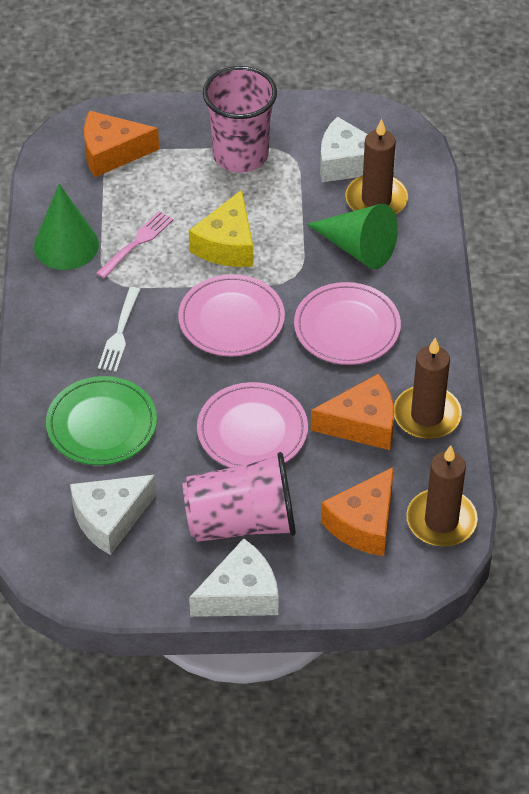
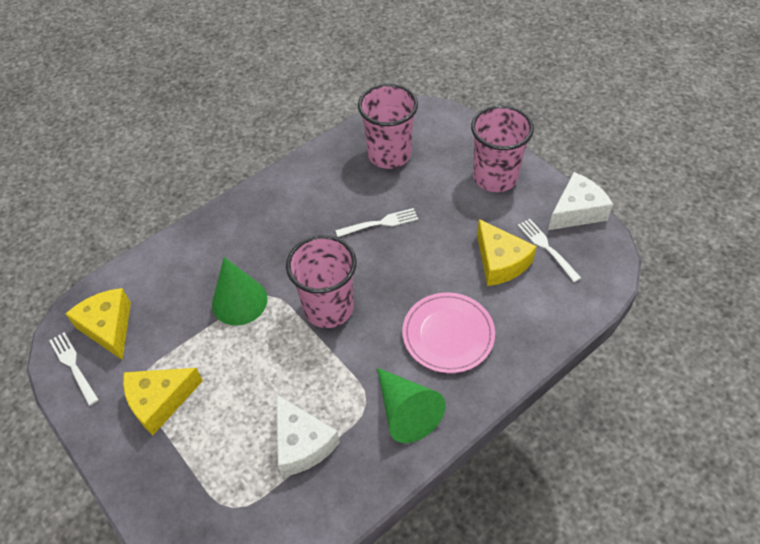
brown candle: [345,119,408,215] [394,337,462,439] [406,445,478,546] = 3 -> none = 0
green plate: [46,376,157,465] = 1 -> none = 0
orange cheese: [84,111,159,177] [311,374,394,450] [321,467,394,556] = 3 -> none = 0
pink cup: [183,452,296,542] [203,66,277,173] = 2 -> [286,235,357,328] [358,84,418,169] [471,105,534,192] = 3
pink fork: [96,211,174,279] = 1 -> none = 0
pink plate: [178,274,285,356] [197,382,308,468] [294,282,401,365] = 3 -> [402,292,495,373] = 1
white cheese: [70,475,157,555] [189,538,279,617] [320,117,396,182] = 3 -> [276,394,340,477] [548,172,613,230] = 2
white fork: [98,287,141,372] = 1 -> [49,332,99,406] [335,208,418,237] [517,219,581,282] = 3
yellow cheese: [189,190,253,267] = 1 -> [66,288,131,360] [123,368,203,435] [477,219,537,286] = 3

